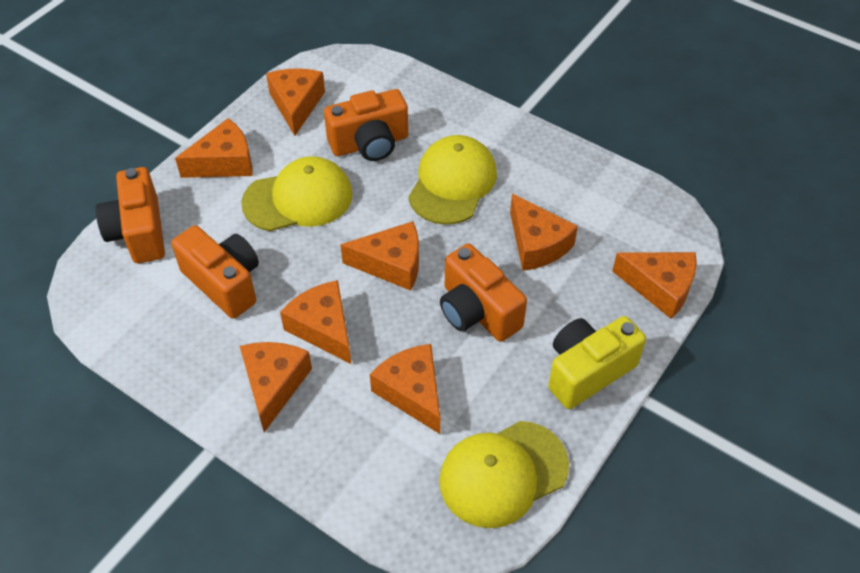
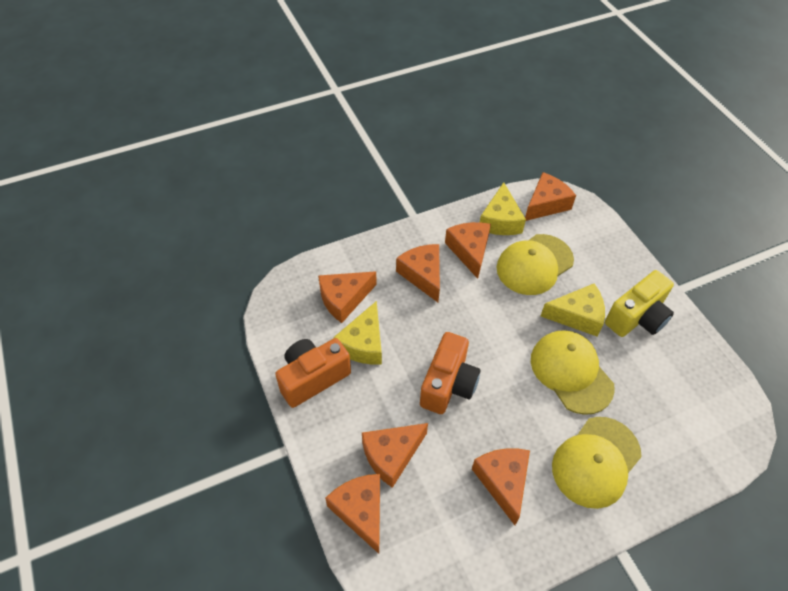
orange camera: [96,167,165,263] [171,225,259,319] [324,89,408,161] [440,244,527,342] = 4 -> [275,338,351,408] [420,332,480,414] = 2
orange cheese: [175,118,253,178] [240,342,312,432] [266,68,325,136] [280,280,351,364] [340,221,419,291] [370,344,440,434] [510,193,578,271] [612,252,697,319] = 8 -> [318,271,377,323] [325,474,380,554] [362,423,428,488] [396,244,440,302] [445,222,491,279] [472,448,530,525] [525,172,576,221] = 7
yellow cheese: none = 0 -> [333,301,382,365] [480,182,526,235] [541,284,605,336] = 3

